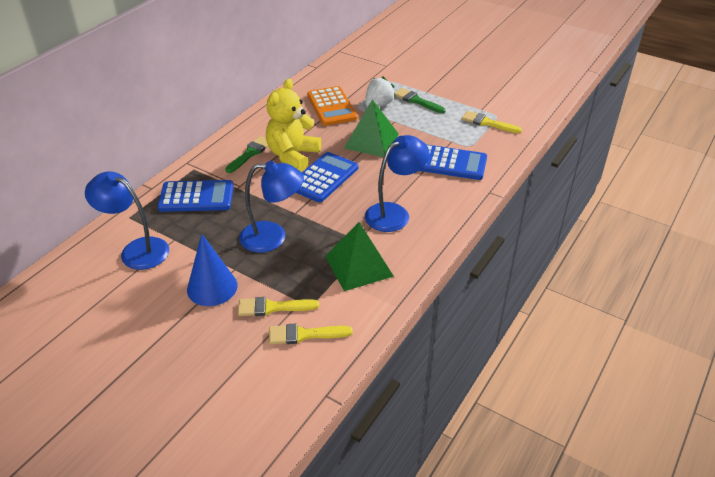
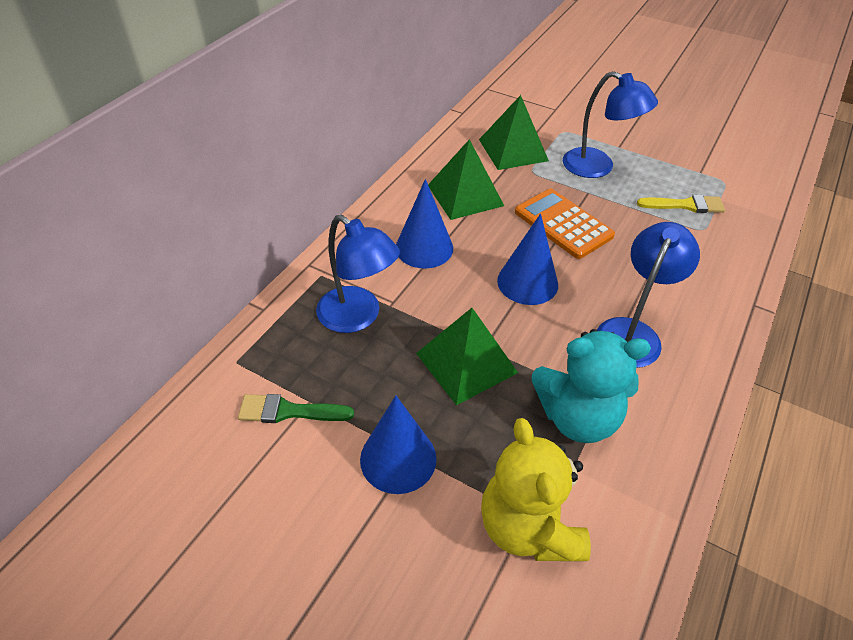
blue calculator: [158,180,234,212] [295,152,358,202] [419,144,487,180] = 3 -> none = 0
blue cone: [187,234,238,306] = 1 -> [360,396,437,494] [396,179,453,268] [497,214,558,305] = 3
green brush: [225,136,268,173] [395,88,446,113] = 2 -> [238,394,354,423] = 1
green pyramid: [325,222,394,291] [344,99,399,157] = 2 -> [416,308,518,405] [428,139,504,220] [479,95,549,170] = 3
turquoise teddy bear: none = 0 -> [532,329,651,443] = 1
white strawberry: [365,76,396,107] = 1 -> none = 0
yellow brush: [238,297,319,316] [269,324,353,344] [462,111,522,133] = 3 -> [637,195,725,213] = 1

